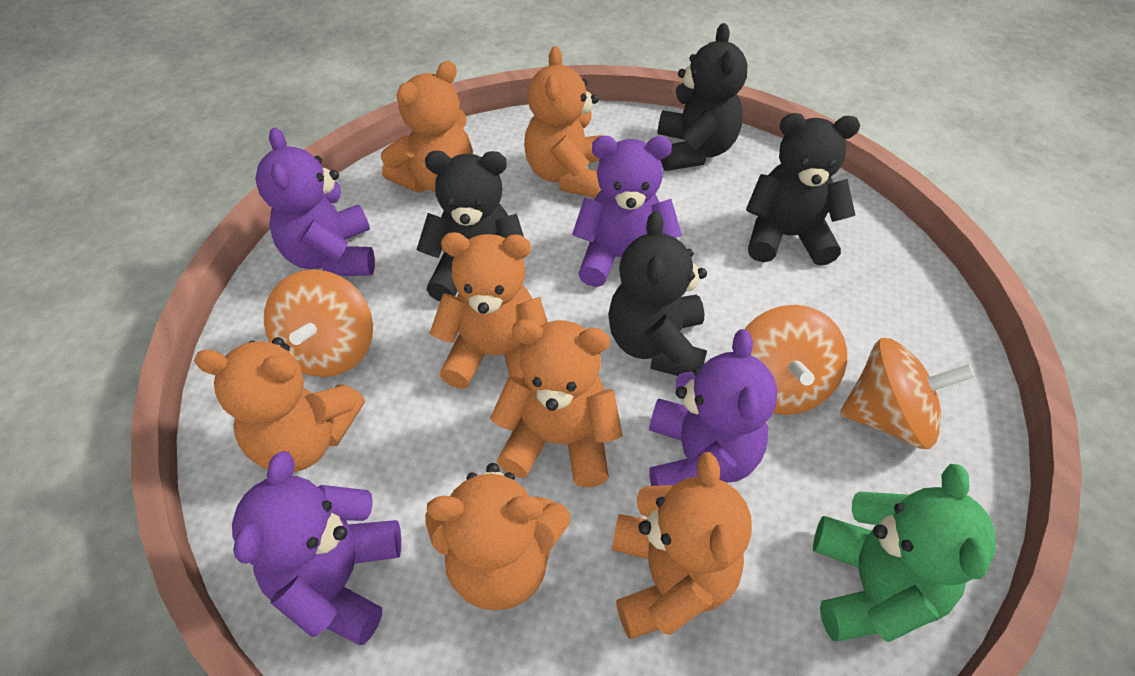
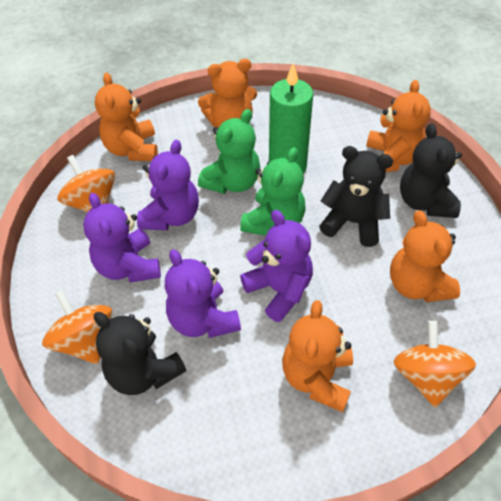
black teddy bear: [416,151,524,301] [608,211,707,376] [657,23,747,171] [746,113,860,266] = 4 -> [94,312,186,395] [319,146,393,247] [400,124,462,218] = 3
green candle: none = 0 -> [269,63,313,174] = 1
green teddy bear: [813,464,996,642] = 1 -> [198,109,260,194] [240,147,305,236] = 2
orange teddy bear: [194,337,365,472] [381,61,473,193] [425,463,570,611] [429,232,547,389] [490,319,622,487] [524,46,603,198] [612,452,752,639] = 7 -> [95,73,158,161] [198,59,257,128] [282,300,353,412] [366,80,431,172] [390,210,460,302] = 5

